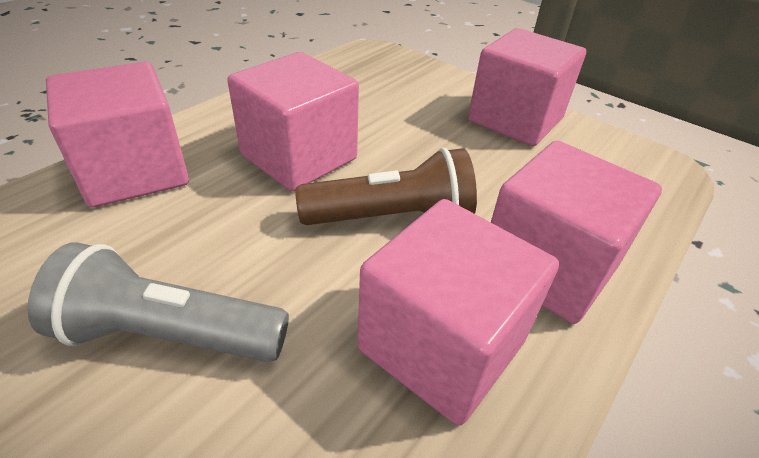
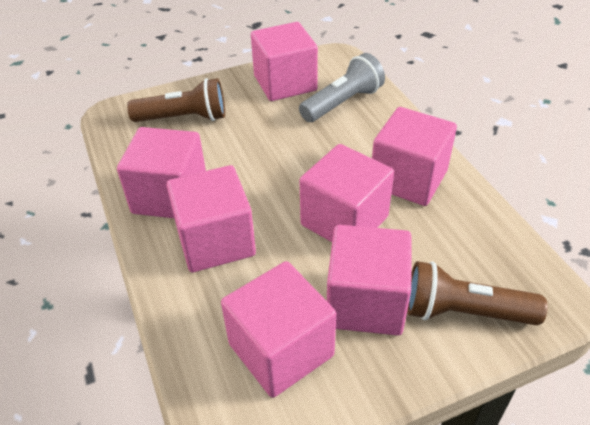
brown flashlight: [295,148,477,225] = 1 -> [127,78,225,122] [407,261,547,325] = 2
pink cube: [46,62,189,207] [227,52,359,191] [357,199,559,426] [468,28,586,146] [491,141,662,324] = 5 -> [117,127,206,218] [166,165,256,272] [221,261,336,398] [251,22,318,101] [299,144,394,242] [327,225,412,335] [372,107,457,206] = 7

